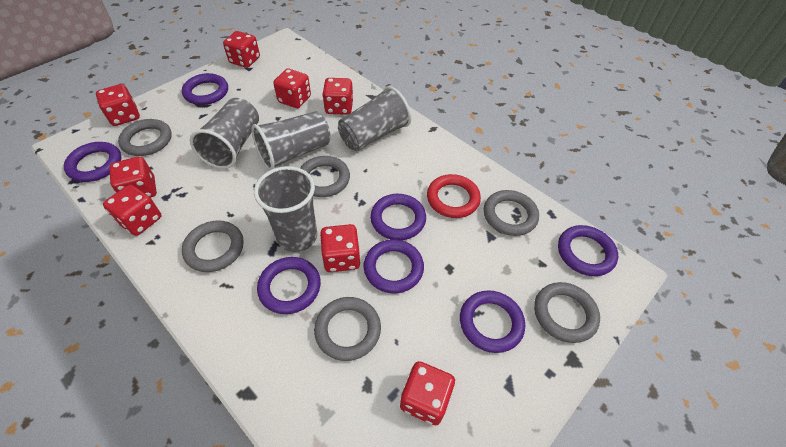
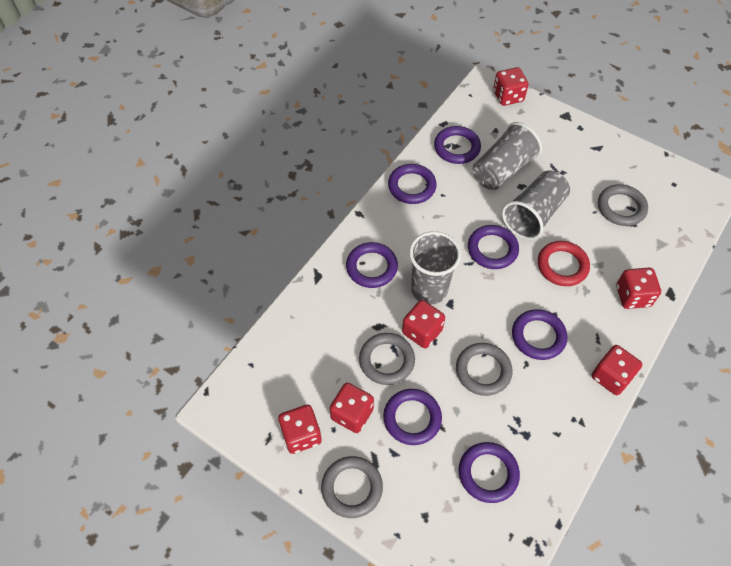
grey cup: [190,98,259,169] [251,111,331,170] [254,166,317,252] [338,86,411,151] = 4 -> [409,231,461,305] [473,122,542,190] [502,170,570,240] = 3
grey ring: [118,119,172,156] [182,220,244,272] [300,156,350,197] [314,297,381,361] [484,190,539,236] [534,282,600,343] = 6 -> [321,456,383,518] [359,333,415,385] [456,343,513,396] [598,184,648,226] = 4
red dice: [96,84,140,126] [103,184,161,236] [109,156,157,198] [223,31,260,68] [273,69,311,108] [320,224,360,272] [322,78,353,115] [400,361,455,425] = 8 -> [278,405,322,454] [330,383,374,433] [402,300,445,349] [493,67,529,106] [592,345,642,395] [616,268,661,309] = 6

